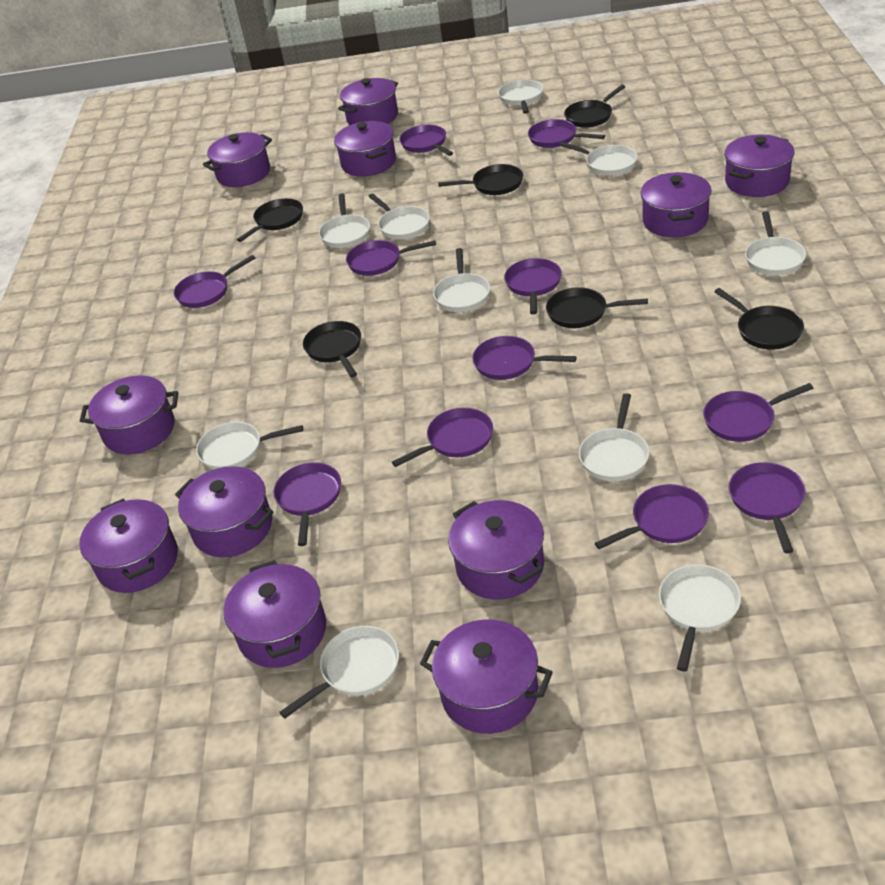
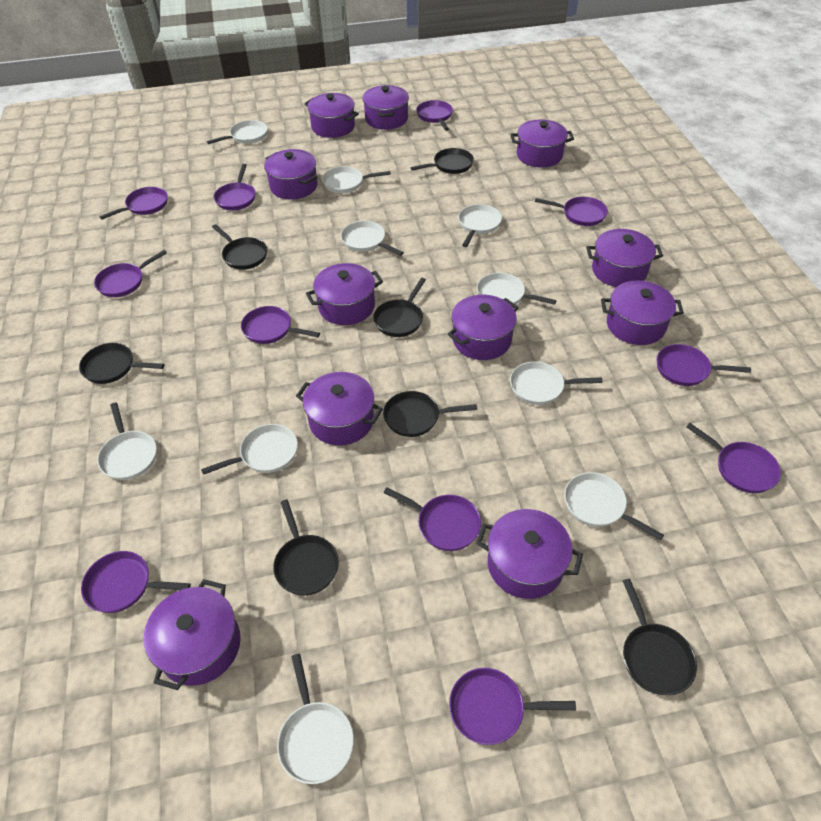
black pan: [237,198,303,242] [303,321,361,377] [438,164,523,195] [546,287,648,328] [564,85,625,128] [714,288,804,350] = 6 -> [79,343,164,384] [212,224,267,270] [273,499,339,596] [373,278,426,337] [383,391,477,437] [410,148,474,174] [623,579,697,695] = 7

